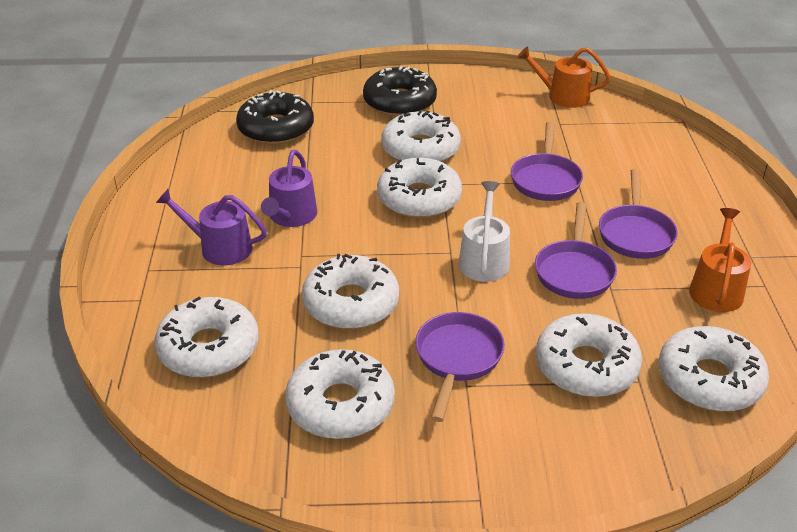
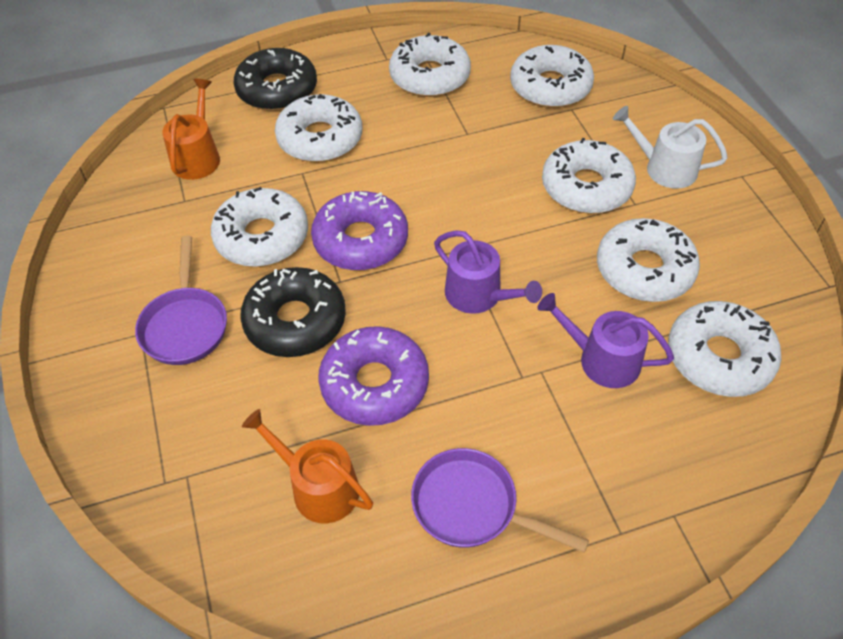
purple donut: none = 0 -> [311,191,408,270] [318,326,429,426] = 2
purple pan: [415,312,505,422] [511,122,583,201] [535,202,617,299] [599,169,678,259] = 4 -> [135,236,227,365] [411,448,589,553] = 2

